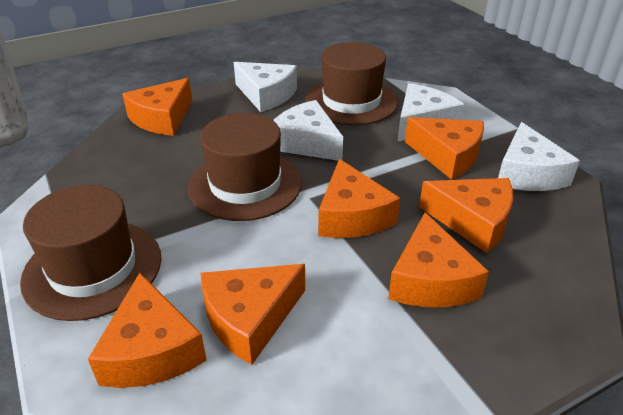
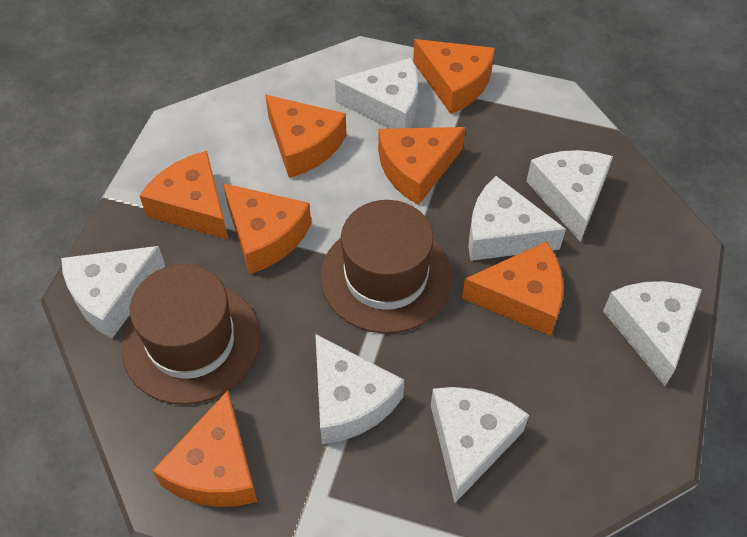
brown hat: [20,185,162,321] [188,113,302,221] [306,42,398,125] = 3 -> [122,264,261,405] [321,200,452,334] = 2
white cheese: [234,62,297,112] [273,100,343,161] [398,83,464,142] [498,122,580,191] = 4 -> [61,246,165,339] [315,334,404,444] [335,57,418,129] [431,387,529,503] [468,176,566,261] [526,150,613,242] [603,281,702,386] = 7

